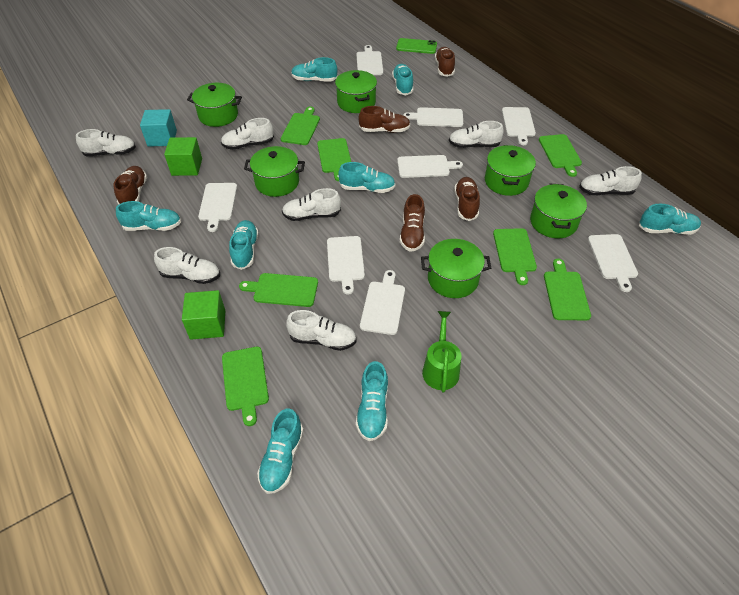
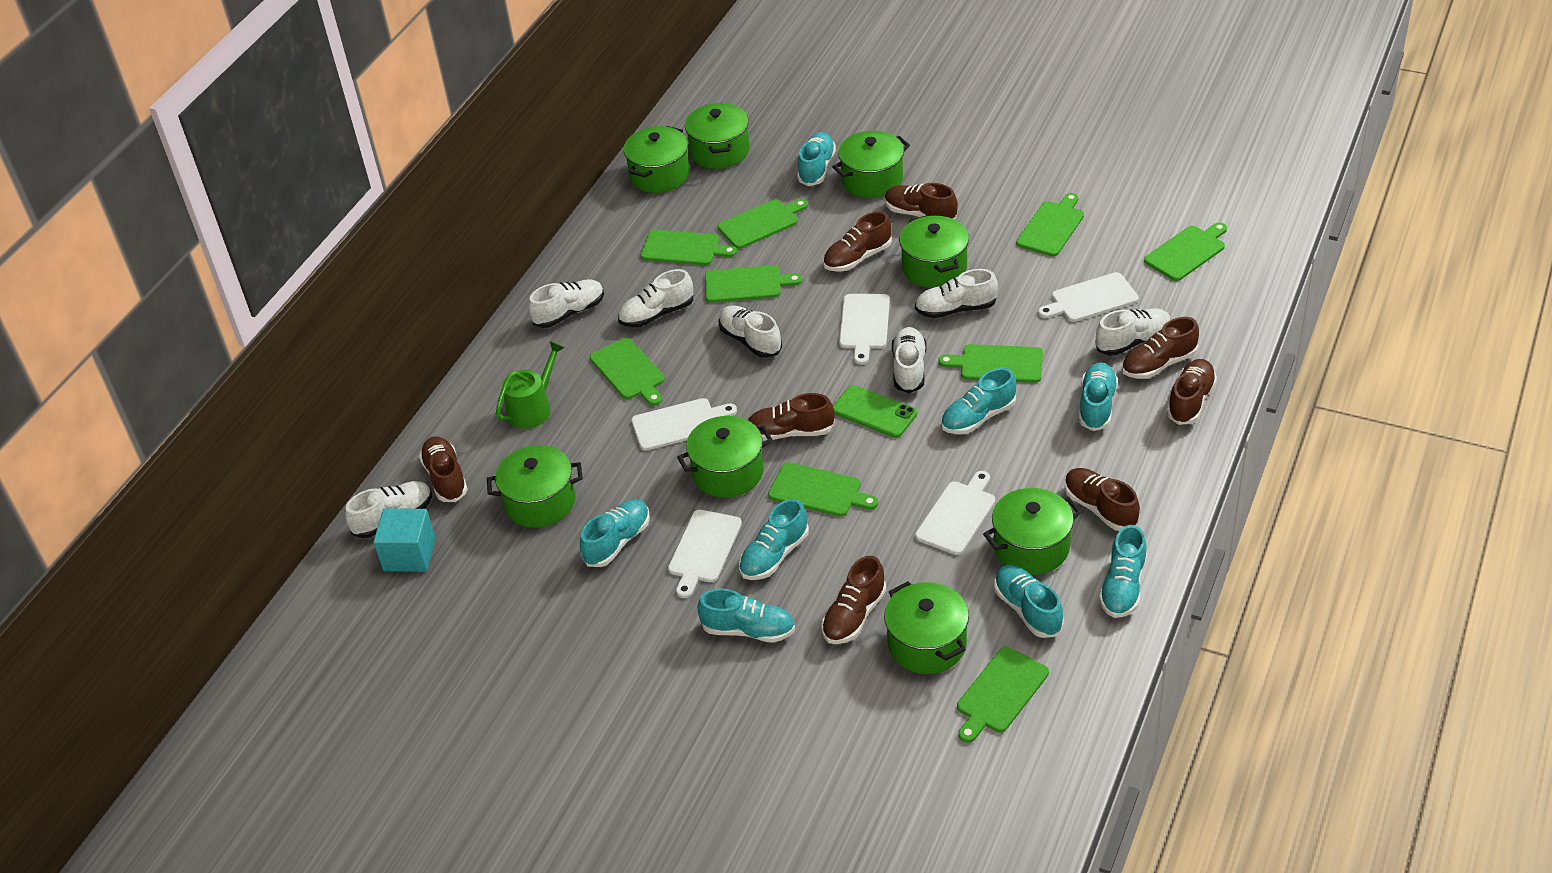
brown shoe: [113,166,147,205] [359,106,410,133] [400,194,425,252] [435,47,455,77] [454,177,480,221] = 5 -> [419,436,468,502] [748,393,835,441] [822,556,886,644] [823,211,892,272] [885,183,958,219] [1064,468,1140,531] [1122,317,1199,379] [1167,359,1217,425] = 8
green cube: [164,137,202,176] [182,290,225,340] = 2 -> none = 0
green cutting board: [222,347,269,426] [239,273,318,307] [281,106,320,145] [317,138,351,181] [493,228,537,285] [539,134,582,177] [544,259,591,320] = 7 -> [590,338,665,406] [640,229,737,265] [705,265,802,303] [718,199,808,249] [768,462,878,517] [938,344,1043,383] [957,647,1049,743] [1016,193,1084,256] [1144,222,1227,281] = 9
green pot: [187,83,242,127] [244,146,305,197] [335,70,377,113] [421,239,491,298] [485,145,536,196] [530,184,587,238] = 6 -> [487,445,583,528] [624,126,690,193] [677,416,773,498] [685,103,749,169] [832,131,910,198] [884,581,969,674] [899,215,969,288] [983,488,1081,575] = 8
white cutting board: [198,183,237,232] [327,236,365,295] [356,45,383,75] [360,270,405,335] [397,155,463,178] [403,107,463,127] [502,107,536,145] [588,234,638,292] = 8 -> [631,398,737,451] [668,510,742,598] [839,294,890,365] [915,471,995,555] [1038,272,1139,322] = 5

